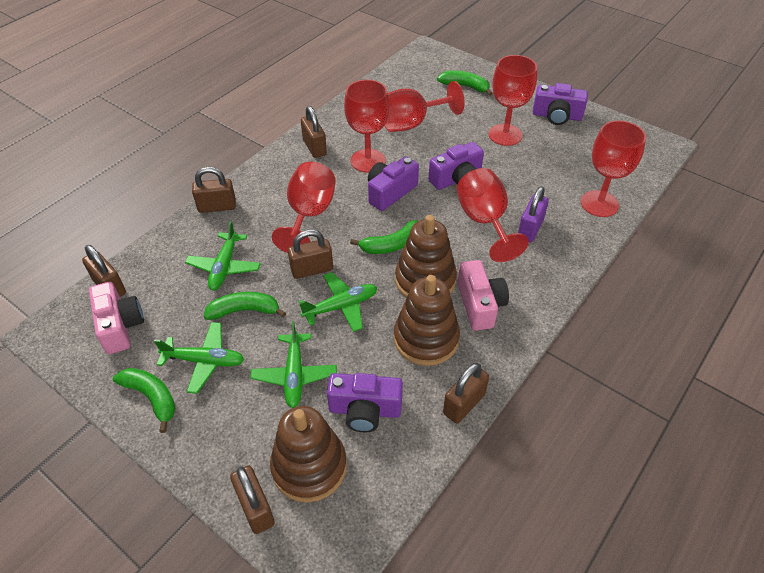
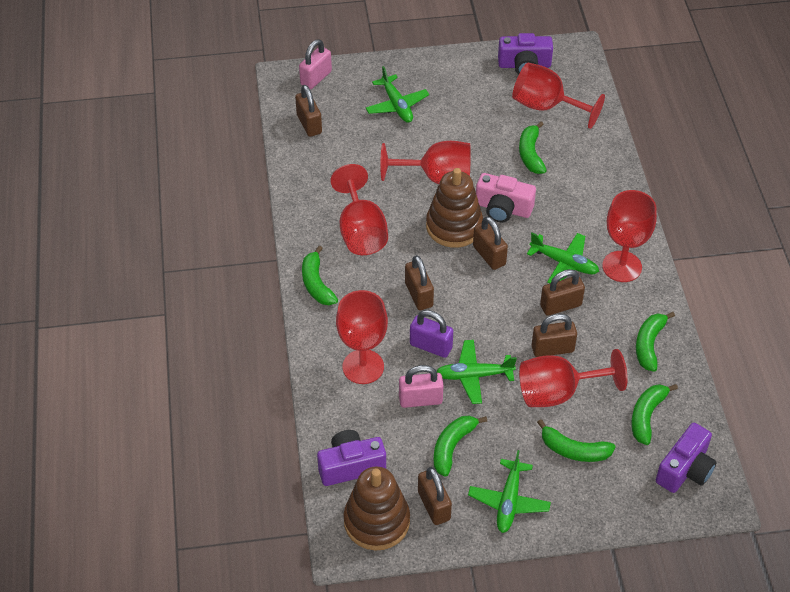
brown stacking toy: [270,406,347,503] [394,275,460,366] [395,215,457,298] = 3 -> [343,466,410,551] [426,168,483,248] = 2
green banana: [113,368,176,433] [204,292,286,320] [350,220,418,254] [437,70,493,96] = 4 -> [302,246,338,305] [434,416,487,477] [519,122,547,174] [537,419,616,462] [631,384,678,445] [636,312,675,372] = 6
pink camera: [89,282,144,354] [457,260,509,331] = 2 -> [476,173,536,222] = 1
pink padlock: none = 0 -> [299,39,332,89] [399,365,444,408] = 2
purple camera: [327,373,403,433] [368,156,419,211] [428,142,484,190] [533,83,588,125] = 4 -> [317,430,386,486] [498,33,553,75] [656,423,717,493] = 3

